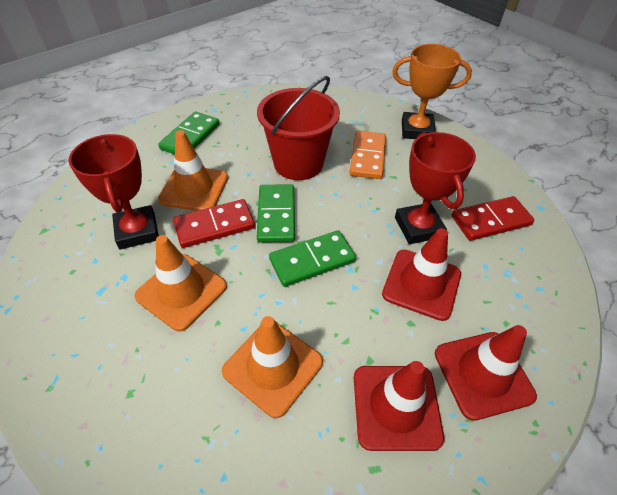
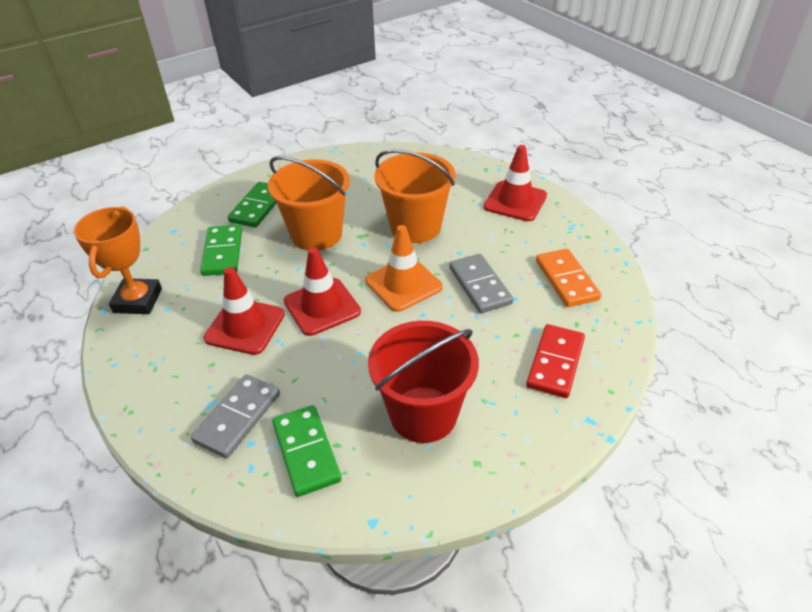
grey domino: none = 0 -> [191,374,280,459] [449,254,513,313] = 2
orange bucket: none = 0 -> [268,156,350,251] [374,149,456,243] = 2
orange traffic cone: [134,235,227,331] [158,130,228,211] [222,316,323,418] = 3 -> [365,225,442,312] = 1
red domino: [173,199,255,248] [452,196,534,241] = 2 -> [526,324,585,398] = 1
red trophy: [69,134,159,249] [395,132,476,244] = 2 -> none = 0

